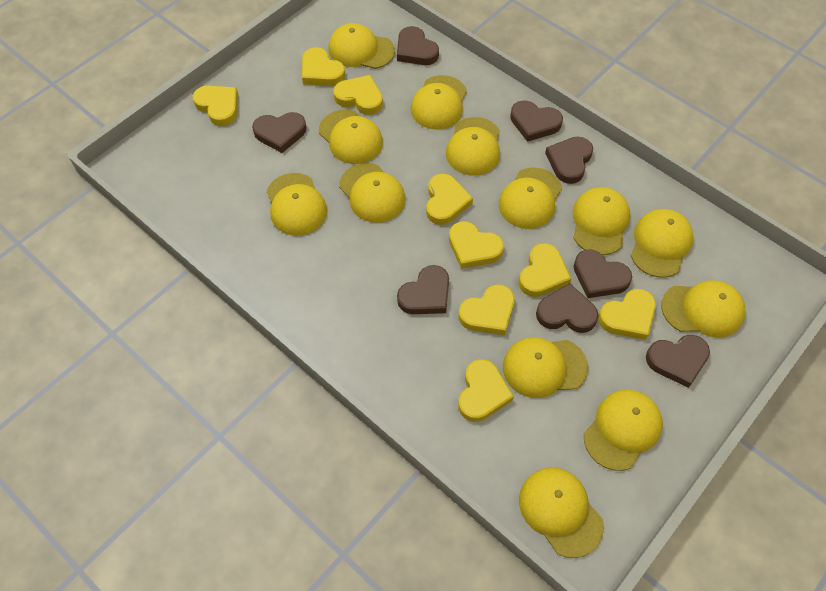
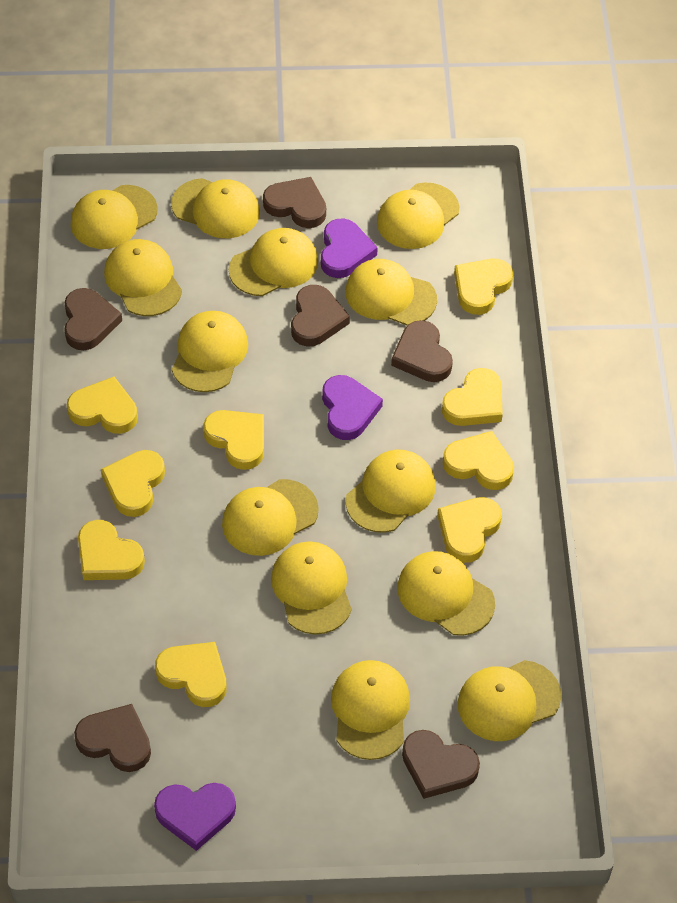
brown heart: [252,112,307,153] [397,26,439,65] [397,265,449,314] [510,100,563,142] [536,283,599,333] [545,137,593,184] [574,249,632,298] [646,335,710,388] = 8 -> [64,288,122,350] [74,704,151,772] [263,177,326,228] [291,285,350,346] [391,320,453,382] [402,730,480,799] = 6
purple heart: none = 0 -> [154,783,236,851] [321,218,378,278] [322,375,383,440] = 3

